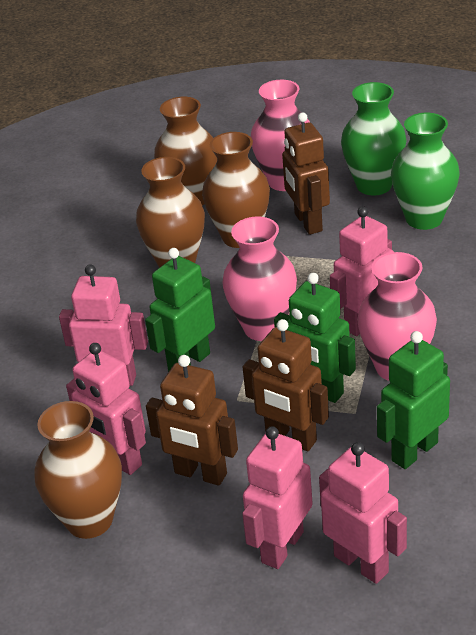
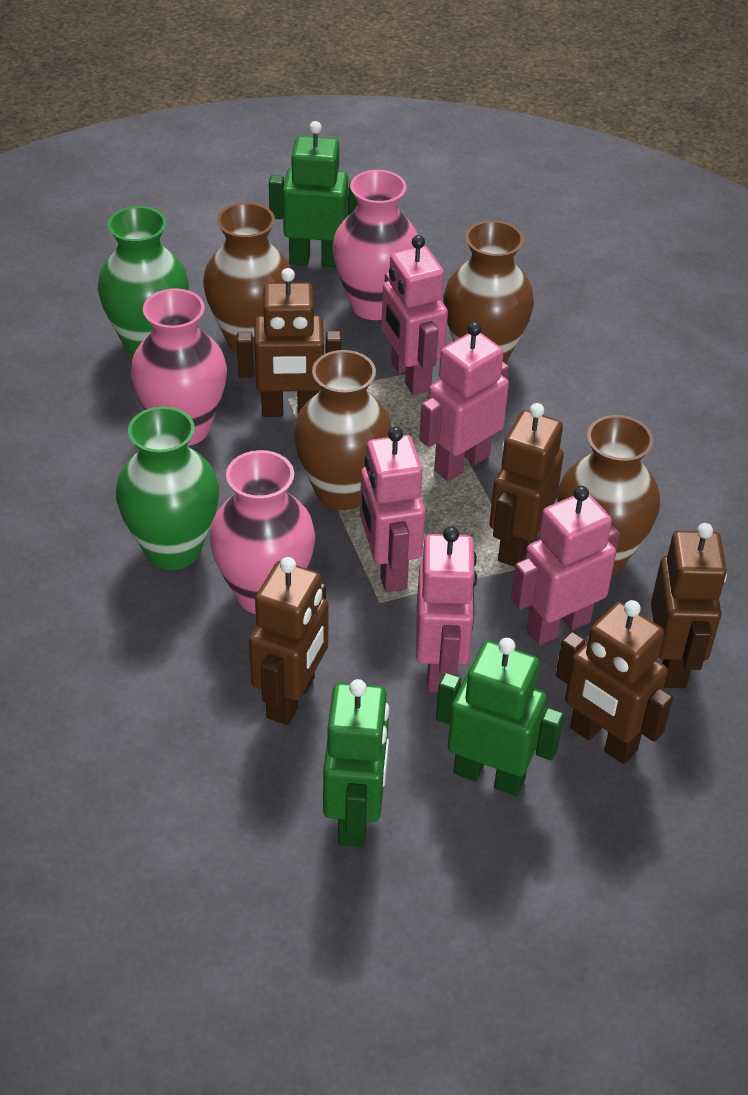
brown robot: [146,355,238,486] [243,319,329,451] [282,112,330,235] = 3 -> [237,268,341,417] [249,557,329,725] [489,403,564,567] [556,600,673,764] [651,523,727,688] = 5

